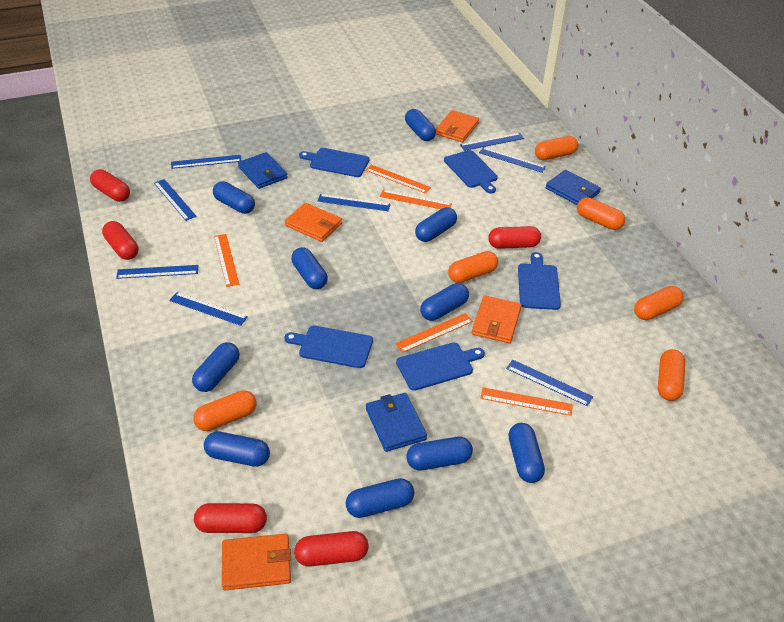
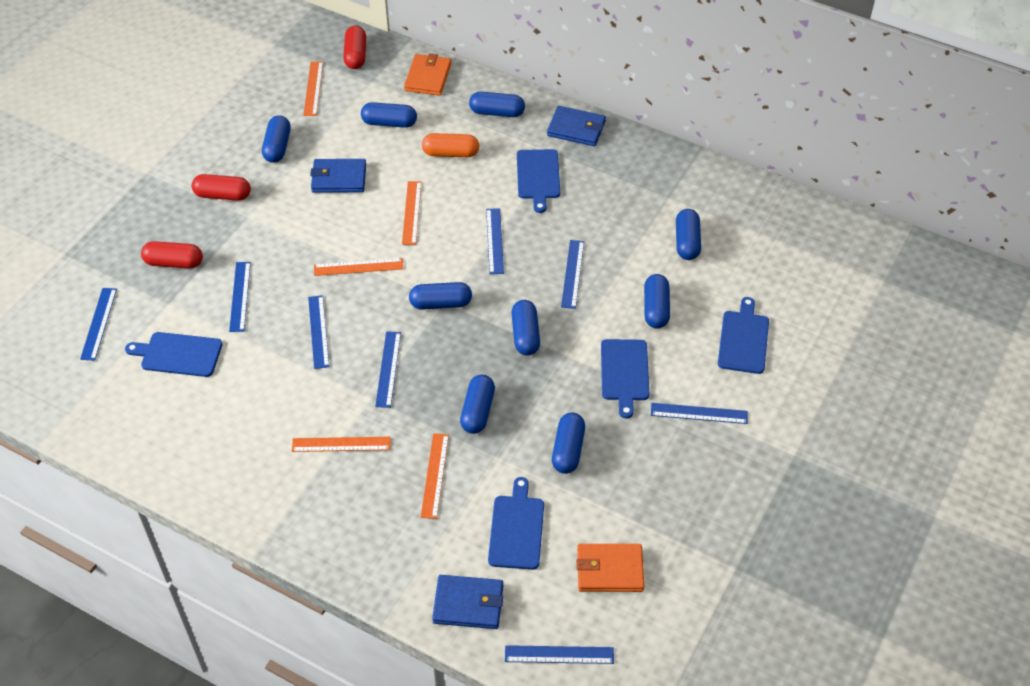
blue capsule: [192,342,240,392] [204,431,270,467] [213,181,255,214] [291,247,328,289] [346,478,414,518] [405,109,436,141] [406,437,473,471] [415,207,457,242] [420,283,469,321] [509,423,545,483] = 10 -> [262,115,291,163] [361,102,417,128] [409,282,472,310] [460,375,495,434] [469,92,525,117] [512,300,540,356] [552,413,585,474] [644,274,670,329] [676,209,701,260] = 9
orange capsule: [193,390,257,431] [448,251,498,283] [535,136,578,160] [577,197,625,230] [634,286,684,320] [658,349,685,401] = 6 -> [422,133,479,157] = 1
orange wallet: [222,534,291,590] [285,203,342,242] [436,110,479,142] [472,295,522,343] = 4 -> [404,53,451,96] [576,544,644,592] = 2
red capsule: [90,169,130,202] [102,221,139,260] [194,503,267,533] [294,531,369,567] [488,226,541,249] = 5 -> [141,241,203,269] [192,174,251,201] [343,26,366,69] = 3

